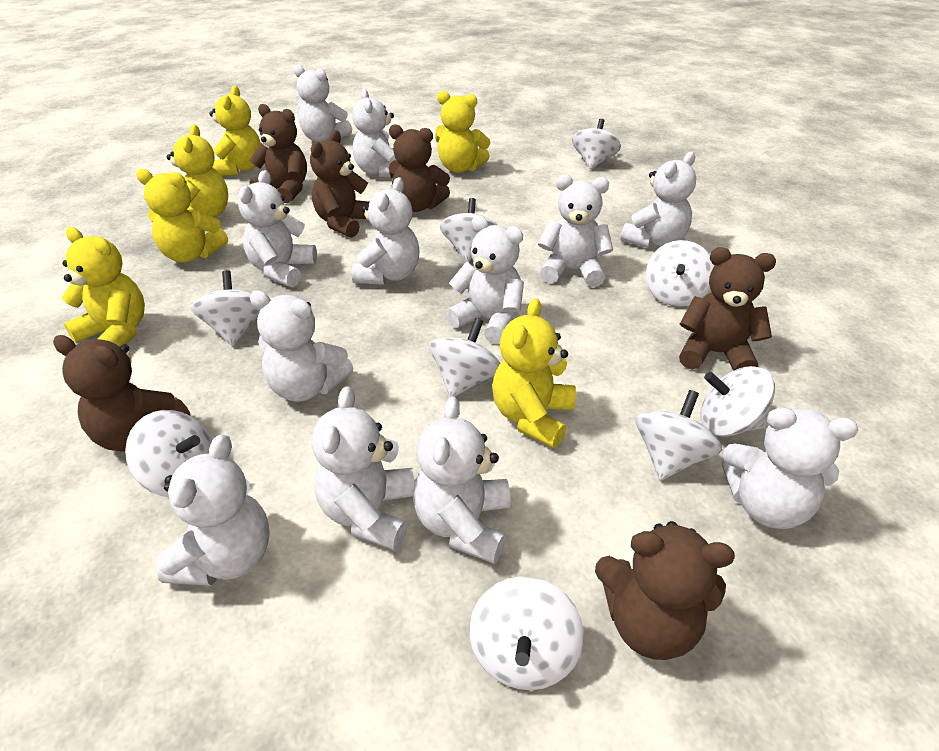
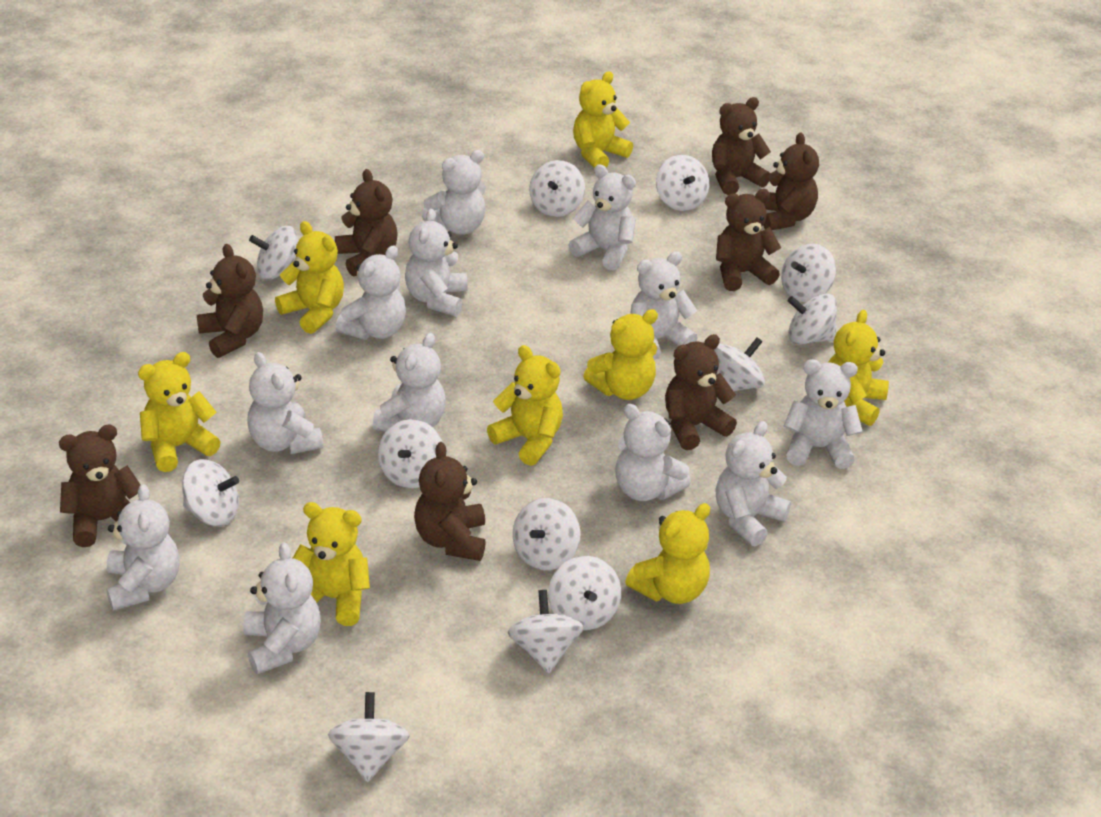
brown teddy bear: [53,335,190,452] [249,104,307,203] [310,130,370,238] [389,124,450,212] [595,521,735,660] [679,247,776,371] = 6 -> [59,424,140,547] [197,244,263,358] [335,169,398,277] [414,442,486,561] [665,334,737,450] [712,97,771,195] [716,189,781,291] [763,132,819,230] = 8
white spinning top: [125,410,212,497] [191,270,260,346] [429,318,500,397] [440,198,497,262] [469,577,584,690] [572,119,621,169] [636,390,722,480] [645,240,714,307] [700,366,775,437] = 9 -> [182,459,239,526] [249,226,298,280] [328,692,410,782] [378,419,442,488] [508,590,584,673] [513,498,580,570] [529,160,585,217] [548,556,621,630] [656,155,709,211] [714,337,765,391] [781,244,836,302] [788,294,837,345] = 12
yellow teddy bear: [61,227,145,347] [136,169,228,263] [167,124,228,217] [209,86,261,176] [435,91,490,173] [492,298,576,448] = 6 -> [138,352,221,472] [275,221,344,334] [293,502,370,626] [487,345,563,466] [573,71,633,168] [583,309,658,400] [625,503,710,604] [828,310,889,426] = 8

